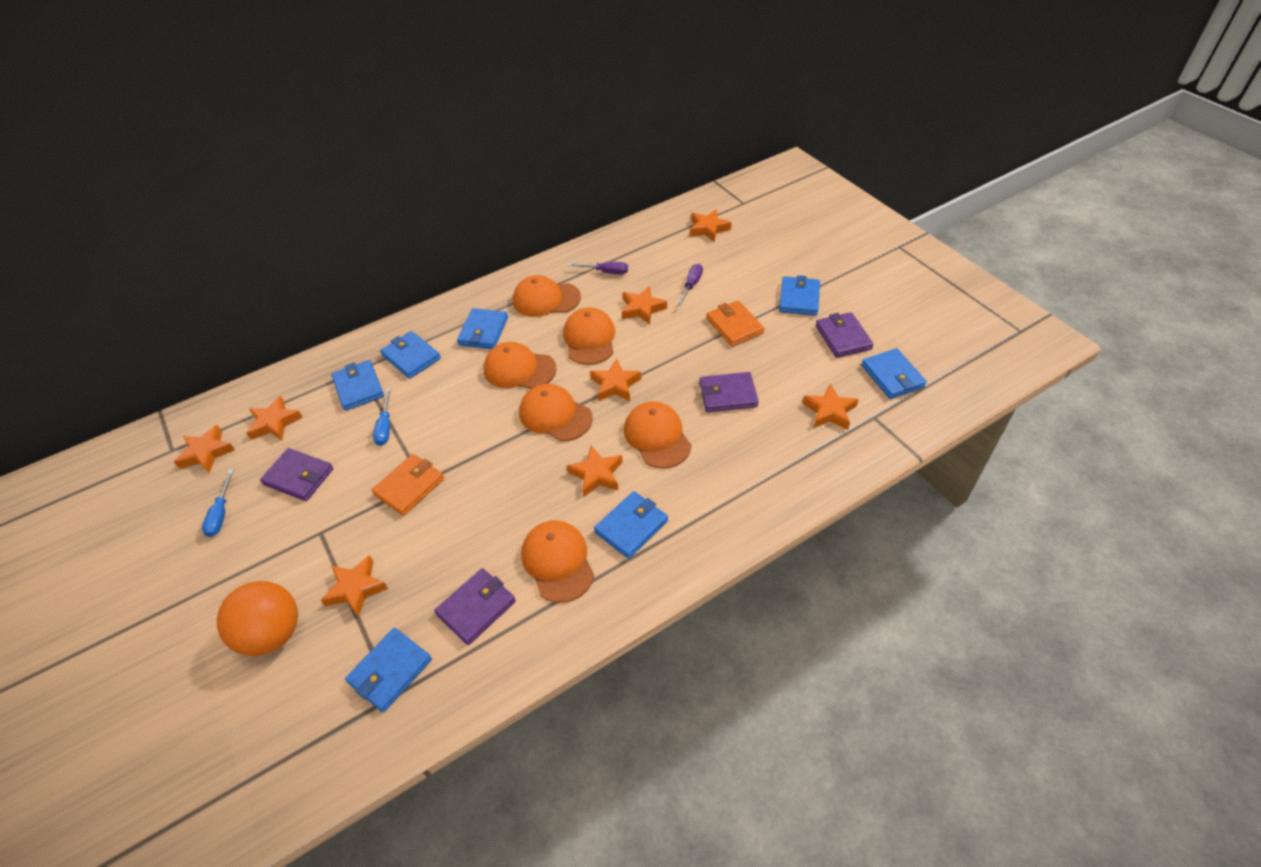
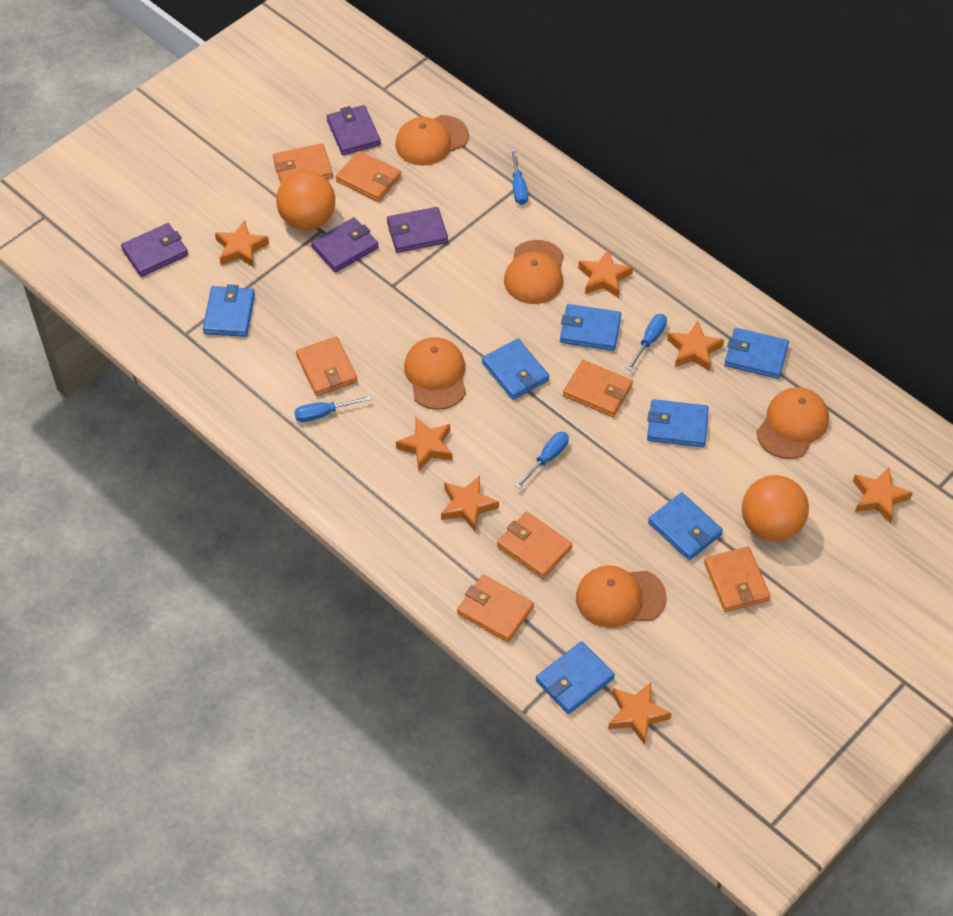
blue screwdriver: [202,470,234,537] [373,389,391,446] = 2 -> [294,396,372,422] [511,149,528,205] [516,432,569,489] [627,314,667,371] = 4
orange ball: [217,581,298,656] = 1 -> [276,170,335,230] [742,475,809,542] = 2
orange cap: [484,342,557,389] [513,275,581,317] [519,384,593,441] [521,520,594,603] [563,308,615,365] [624,401,692,468] = 6 -> [395,115,469,166] [404,337,466,410] [504,240,564,304] [576,566,667,628] [756,387,829,459] = 5
orange star: [174,425,235,473] [246,396,303,441] [321,555,388,618] [567,445,623,497] [590,358,642,401] [622,286,667,325] [690,209,732,242] [802,383,859,430] = 8 -> [215,220,269,267] [396,417,453,471] [441,476,499,531] [578,250,633,298] [608,682,672,745] [667,321,724,372] [853,468,913,523] = 7
orange wallet: [372,454,444,516] [706,300,765,346] = 2 -> [273,143,333,183] [296,337,358,396] [336,151,401,202] [457,575,534,642] [497,512,573,579] [563,360,633,417] [704,546,771,612] = 7
purple screwdriver: [568,262,628,274] [677,264,703,306] = 2 -> none = 0

